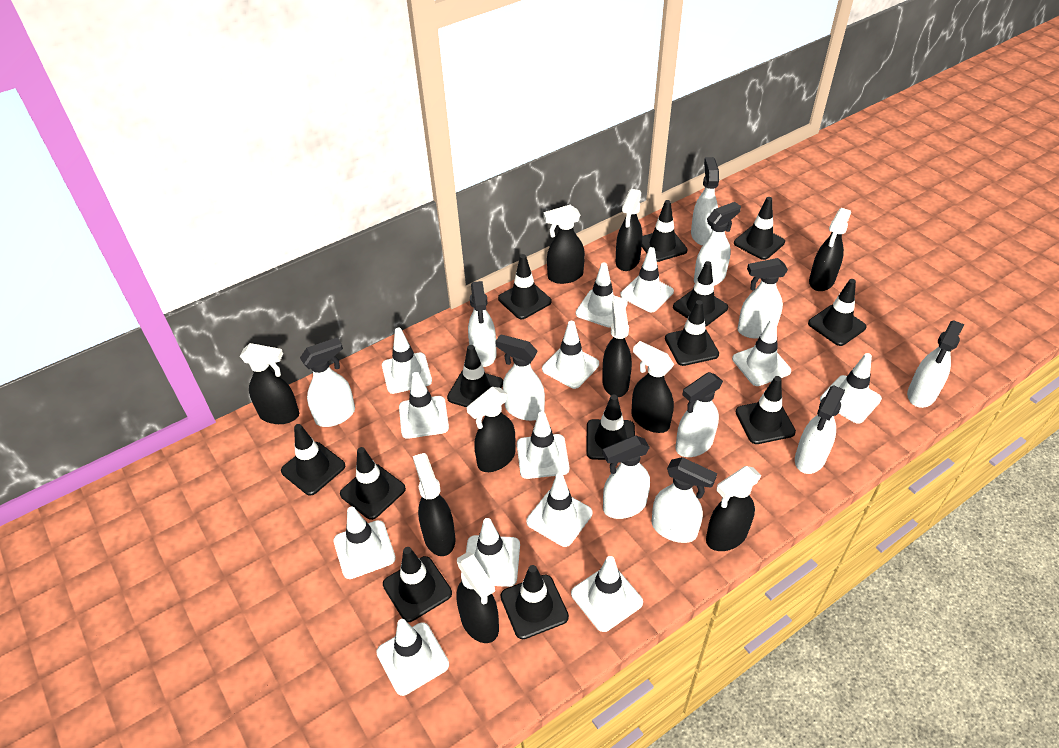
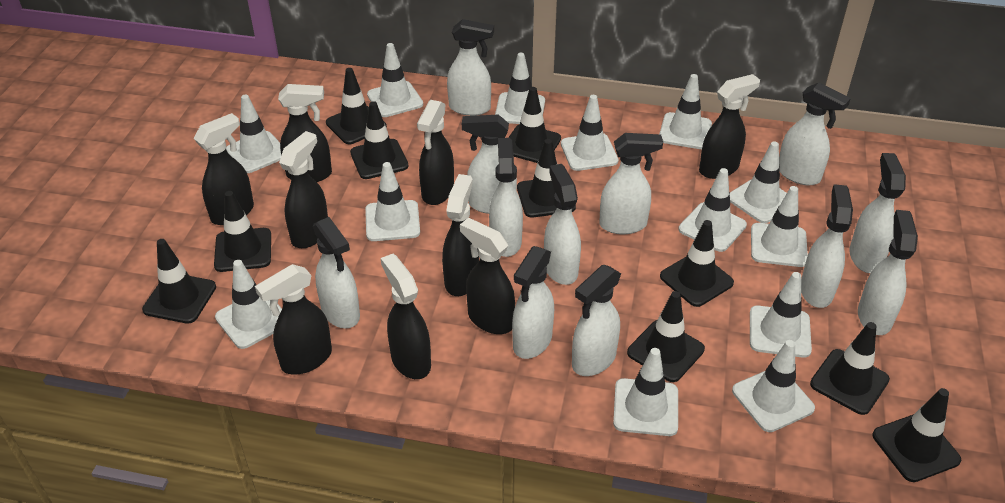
black spray bottle: [240,343,299,424] [413,453,456,556] [456,552,499,643] [467,387,515,472] [543,205,585,284] [602,300,632,397] [616,189,643,271] [631,341,674,433] [706,466,761,551] [809,208,851,291] = 10 -> [194,113,254,225] [255,264,332,374] [278,84,332,182] [279,131,328,248] [381,254,431,379] [417,100,454,205] [442,174,479,296] [460,218,515,334] [699,74,760,179] = 9
black traffic cone: [281,424,345,496] [340,447,406,520] [383,547,452,622] [447,345,503,407] [498,254,552,319] [500,565,569,639] [586,395,635,460] [642,200,688,262] [665,300,719,366] [673,261,728,327] [734,197,785,260] [736,376,796,444] [808,279,866,346] = 13 -> [142,239,216,324] [214,191,271,272] [326,68,387,144] [350,101,409,179] [508,87,561,163] [517,139,576,217] [627,291,705,382] [660,220,734,307] [810,322,890,415] [872,388,961,482] = 10
white spray bottle: [300,337,355,427] [468,281,497,367] [495,334,545,421] [603,435,650,519] [652,457,717,543] [675,372,723,457] [691,157,719,245] [694,202,741,286] [737,258,788,338] [795,385,845,474] [907,320,964,408] = 11 -> [313,217,360,328] [447,19,494,116] [462,115,517,214] [489,138,523,257] [512,246,554,359] [544,164,581,285] [572,265,621,376] [599,133,663,234] [779,83,851,186] [801,184,853,308] [849,153,906,273] [858,210,918,335] = 12

